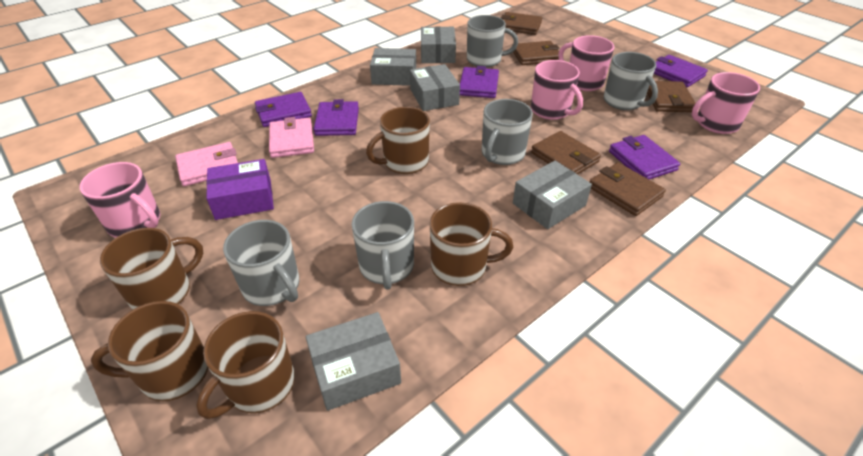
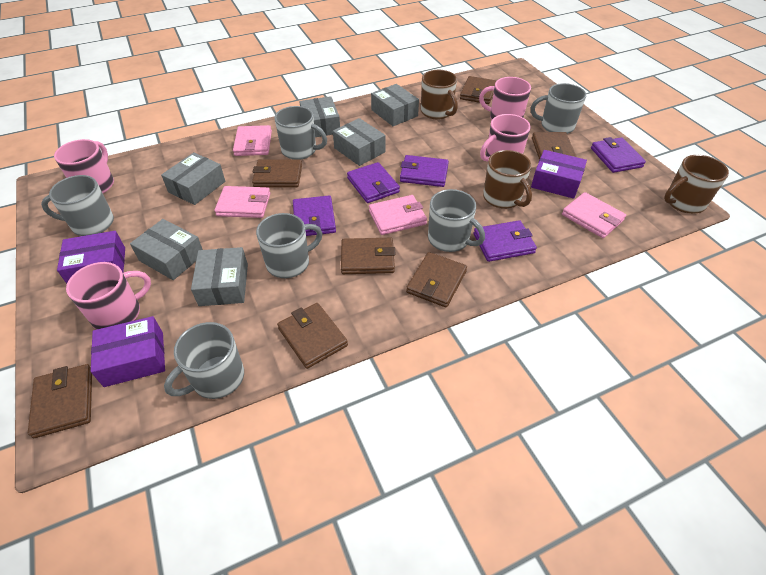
brown mug: [91,301,208,401] [100,228,203,310] [196,311,295,419] [366,107,430,174] [430,202,513,286] = 5 -> [421,70,458,119] [483,150,532,209] [664,155,729,214] = 3
brown wallet: [501,12,542,35] [512,41,560,65] [531,131,601,175] [590,163,666,216] [647,81,696,112] = 5 -> [28,364,92,438] [252,160,302,187] [277,303,348,369] [341,238,396,274] [406,252,467,308] [460,76,497,104] [532,132,576,160] = 7
grey box: [306,312,401,411] [370,48,416,86] [410,64,460,111] [421,26,456,63] [513,161,592,229] = 5 -> [130,219,203,280] [161,152,225,205] [191,247,248,306] [299,96,340,137] [333,118,386,166] [371,84,419,126] = 6
grey mug: [223,220,299,306] [351,201,414,290] [467,15,518,67] [482,99,533,165] [604,52,658,110] = 5 -> [41,175,114,236] [164,322,244,399] [256,213,322,278] [274,106,327,160] [428,189,485,252] [531,83,586,134] = 6
pink wallet: [175,142,238,186] [269,117,314,158] = 2 -> [215,186,270,218] [233,125,272,156] [369,195,427,235] [562,192,626,238] = 4
purple box: [206,159,274,220] = 1 -> [57,231,125,284] [91,316,165,387] [531,150,587,199] = 3

